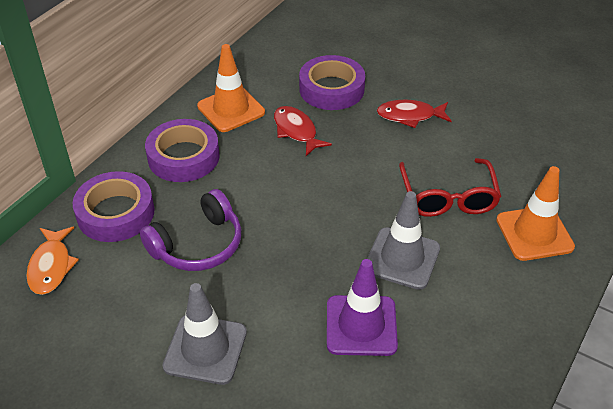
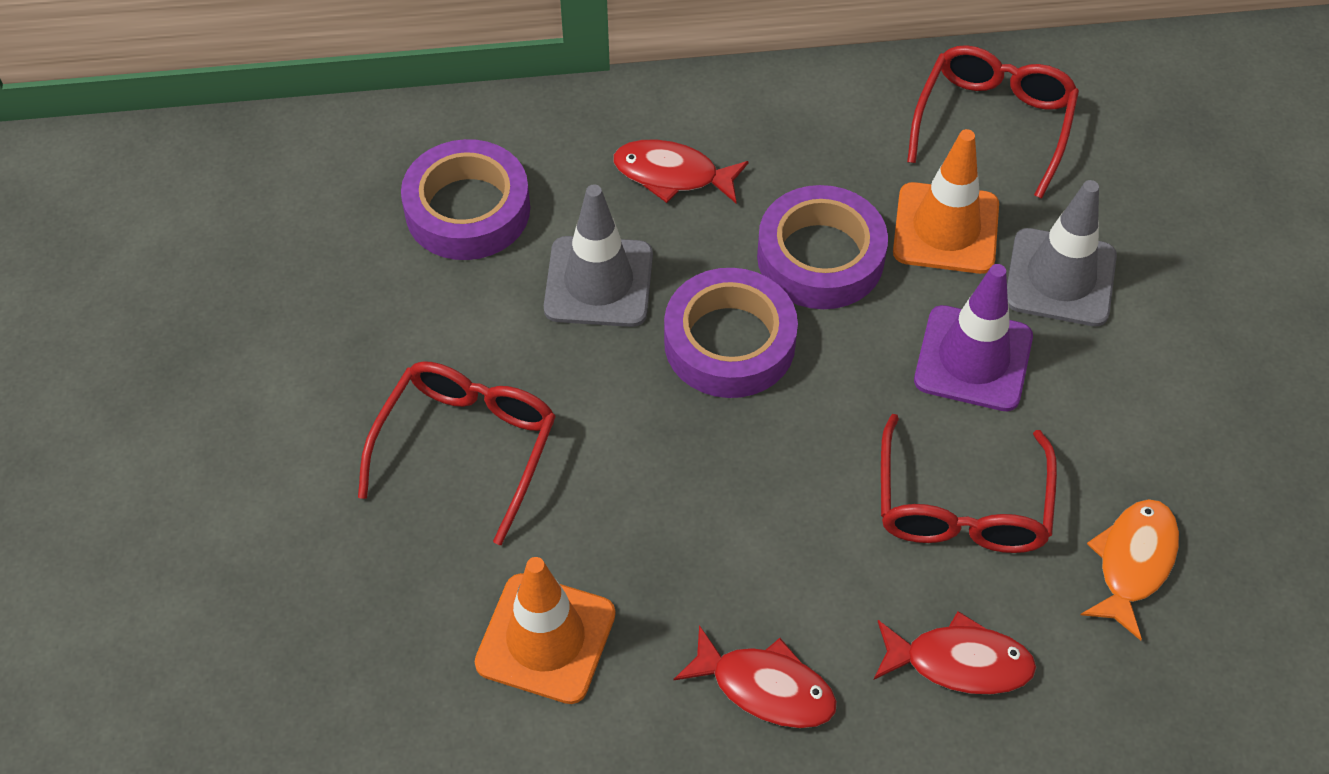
purple headphones: [140,189,241,271] = 1 -> none = 0
red fish: [274,106,332,156] [377,100,452,128] = 2 -> [613,139,749,203] [674,625,837,728] [874,611,1037,694] = 3
red glasses: [399,158,501,217] = 1 -> [358,361,556,545] [881,414,1057,553] [907,45,1079,199] = 3

